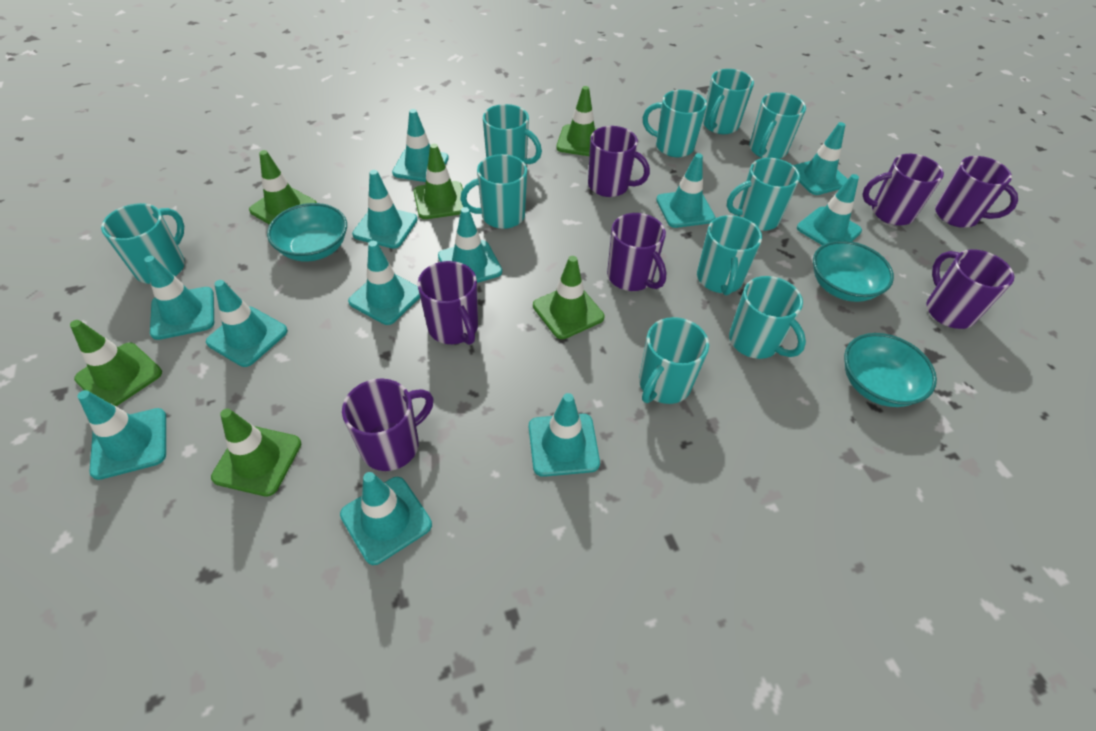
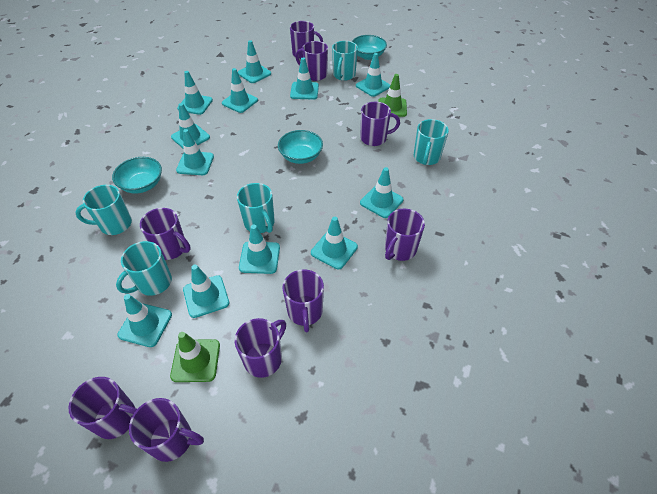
green traffic cone: [70,320,162,406] [211,409,301,496] [249,150,317,225] [413,144,463,219] [533,256,604,339] [556,86,598,156] = 6 -> [170,332,220,382] [378,74,407,117] = 2
purple mug: [342,379,434,471] [417,261,478,345] [588,126,650,197] [607,213,667,291] [862,154,944,226] [926,249,1014,329] [935,156,1018,228] = 7 -> [68,377,137,439] [129,398,204,462] [140,208,191,260] [235,318,286,378] [282,269,324,332] [290,21,323,59] [295,41,328,81] [360,102,400,146] [385,209,425,261] = 9
turquoise mug: [101,203,185,284] [460,154,527,229] [483,104,542,164] [639,317,709,404] [643,90,707,157] [697,215,762,296] [703,69,754,134] [727,158,800,231] [729,276,806,359] [749,92,806,159] = 10 -> [75,185,132,235] [116,241,172,296] [237,183,275,233] [332,41,358,81] [414,119,449,165] = 5

